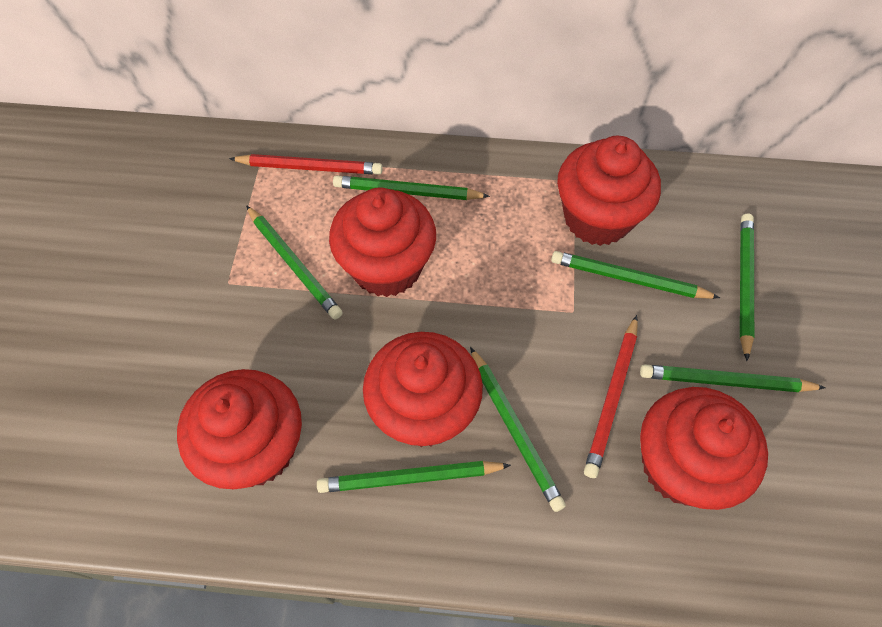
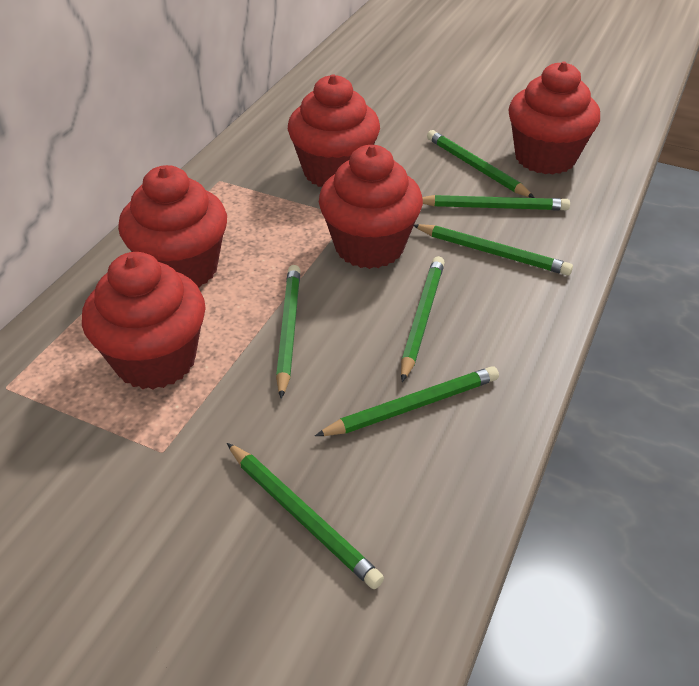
red pencil: [229,154,383,175] [584,315,638,478] = 2 -> none = 0

